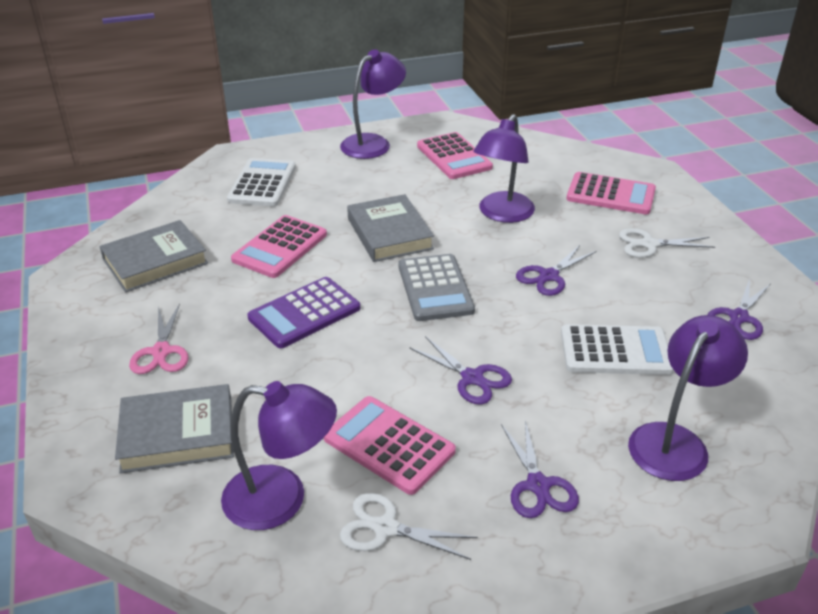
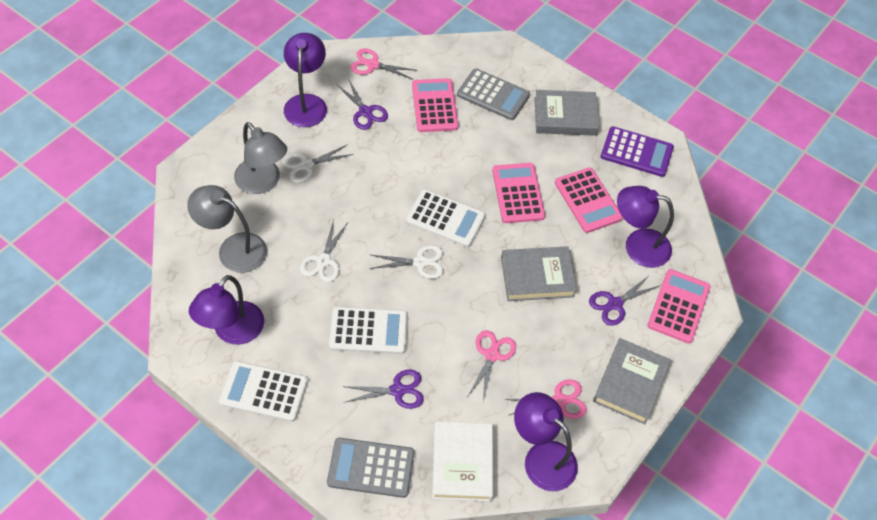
grey calculator: [398,254,475,321] = 1 -> [327,438,414,498] [457,68,530,120] = 2
grey lamp: none = 0 -> [187,185,267,273] [234,122,287,194] = 2
pink scissors: [129,303,189,374] = 1 -> [351,49,418,80] [468,330,516,402] [505,379,587,419] = 3
purple scissors: [410,336,512,405] [501,421,579,518] [516,245,597,296] [707,279,770,340] = 4 -> [336,78,388,130] [342,370,424,409] [589,275,659,326] = 3
white book: none = 0 -> [432,422,493,501] = 1
white calculator: [227,158,296,206] [561,324,674,375] = 2 -> [219,361,308,422] [329,307,407,354] [406,189,485,247] = 3
white scissors: [340,493,478,560] [619,228,715,258] = 2 -> [282,144,354,183] [300,219,347,282] [369,245,443,279] = 3

